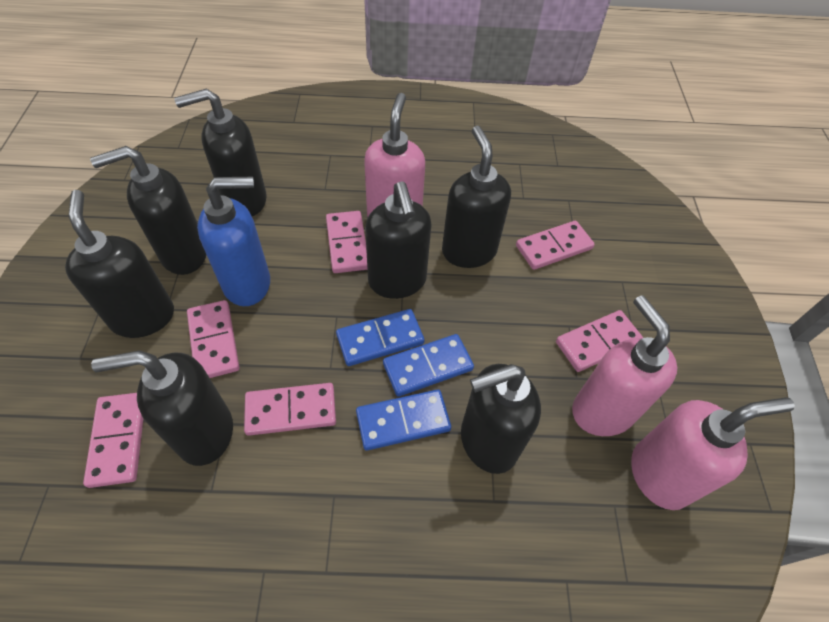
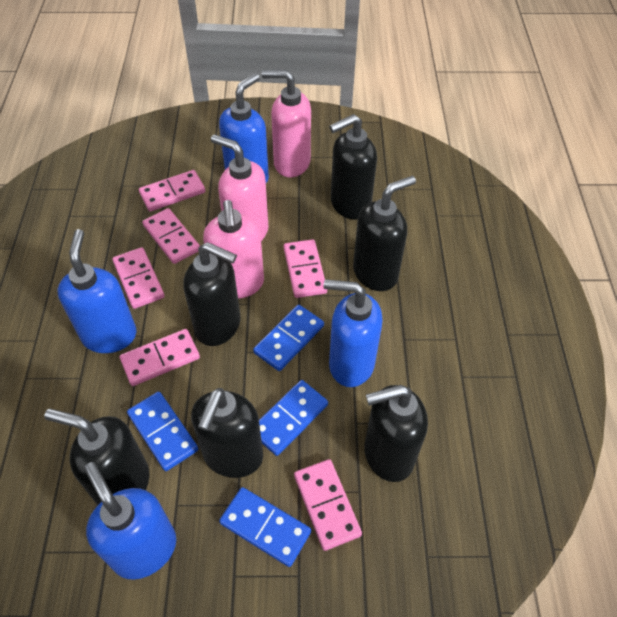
black soap dispenser: [65,190,174,338] [90,146,206,275] [91,350,233,466] [174,89,267,216] [365,182,432,299] [442,126,511,268] [461,364,541,474] = 7 -> [44,409,149,505] [183,242,240,346] [191,388,263,478] [329,114,377,220] [353,176,416,291] [364,385,428,482] = 6
blue domino: [336,309,424,366] [356,389,451,451] [383,334,474,397] = 3 -> [127,392,198,471] [219,487,311,567] [253,305,324,371] [259,380,328,456] = 4
blue soap dispenser: [197,177,270,306] = 1 -> [58,229,137,353] [84,462,176,580] [219,73,269,183] [324,279,383,387] = 4

